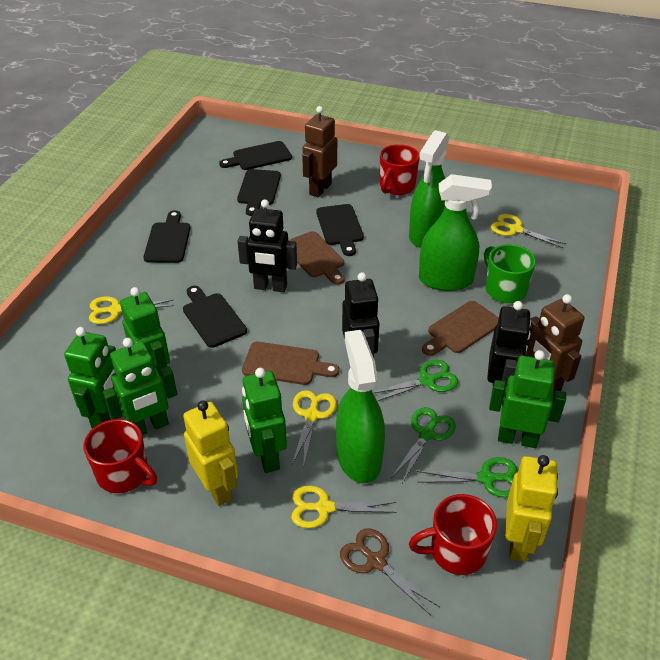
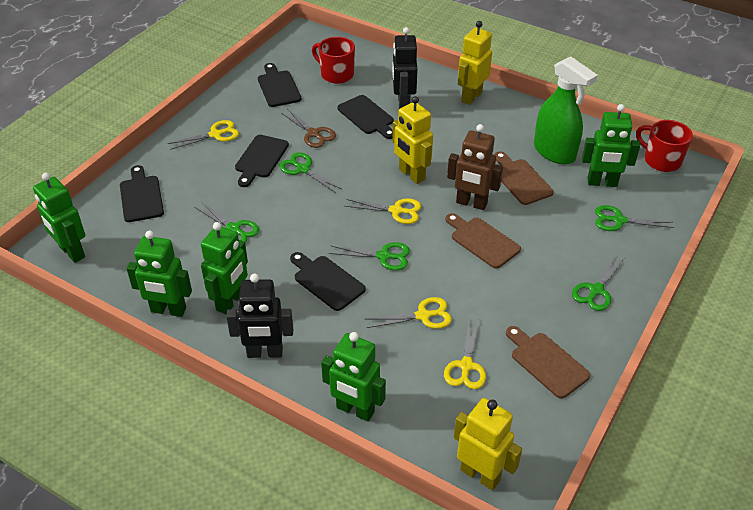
black robot: [237,199,297,292] [342,272,380,358] [487,301,531,403] = 3 -> [226,274,293,358] [392,27,418,109] = 2
brown robot: [302,106,337,198] [526,294,585,396] = 2 -> [447,124,503,210] = 1
green mug: [484,244,536,303] = 1 -> none = 0
green scissors: [373,360,458,401] [391,407,456,484] [417,457,517,498] = 3 -> [194,202,259,243] [279,152,342,193] [329,242,410,271] [572,255,625,311] [595,205,674,231] = 5
green spray bottle: [336,330,385,483] [409,130,449,248] [419,174,492,291] = 3 -> [534,57,598,164] = 1
red mug: [84,419,157,493] [380,144,420,195] [409,494,497,575] = 3 -> [312,37,355,84] [636,120,693,172] = 2
yellow robot: [183,401,238,506] [505,455,558,562] = 2 -> [392,96,433,184] [454,398,522,490] [458,21,492,105] = 3

